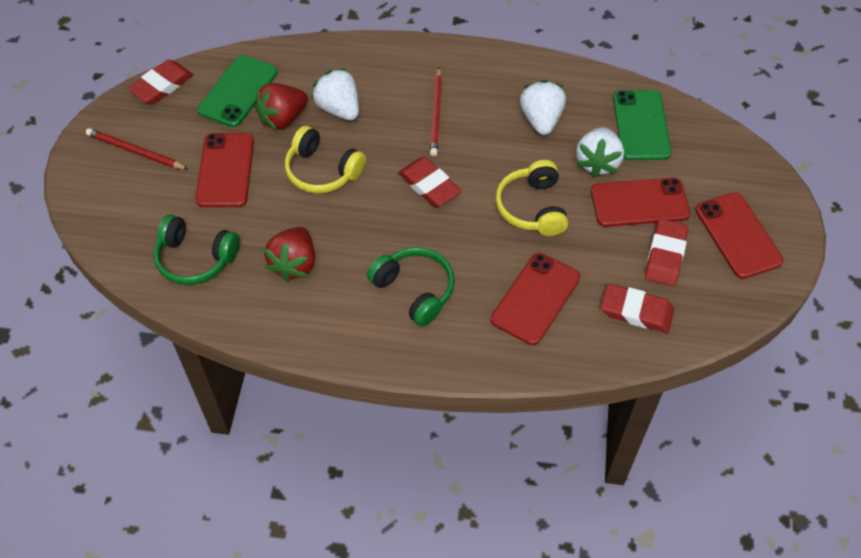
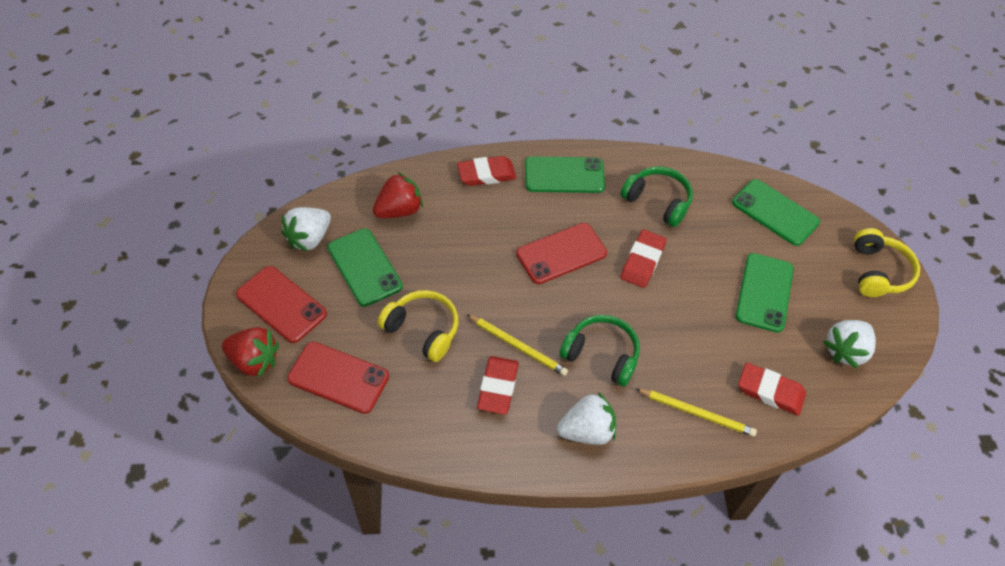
green phone: [197,55,278,127] [613,90,671,160] = 2 -> [328,228,403,307] [525,156,605,193] [732,179,820,246] [735,253,794,333] = 4
red pencil: [86,128,188,169] [430,68,442,156] = 2 -> none = 0
red phone: [195,133,254,207] [491,253,580,345] [591,178,690,227] [695,192,784,279] = 4 -> [236,266,327,343] [287,342,389,414] [516,223,607,284] = 3
yellow pencil: none = 0 -> [466,314,568,376] [636,389,757,437] = 2

